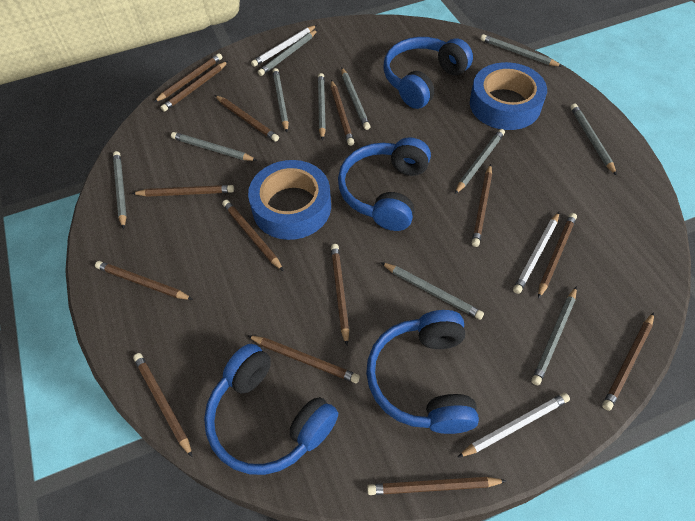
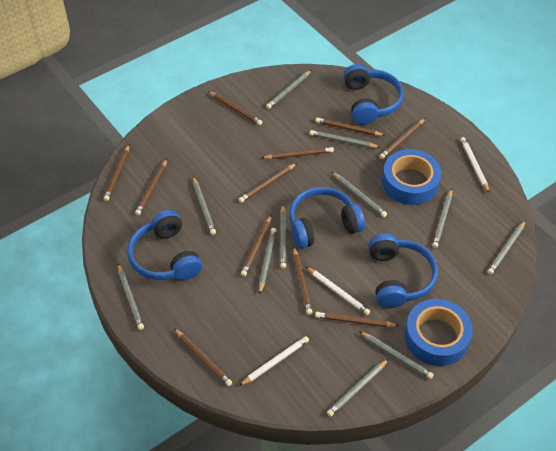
brown pencil: [95,261,193,300] [132,185,234,197] [133,353,192,457] [154,53,222,102] [160,61,228,112] [215,95,279,142] [222,200,283,271] [247,335,360,383] [331,80,354,146] [331,244,349,345] [367,477,507,495] [472,164,492,247] [538,213,577,299] [602,312,654,411] = 14 -> [104,145,129,201] [135,159,167,215] [174,328,232,386] [208,91,262,125] [239,163,297,203] [241,215,272,276] [262,147,334,159] [293,247,313,315] [315,312,399,327] [316,118,385,136] [380,118,425,159] = 11

